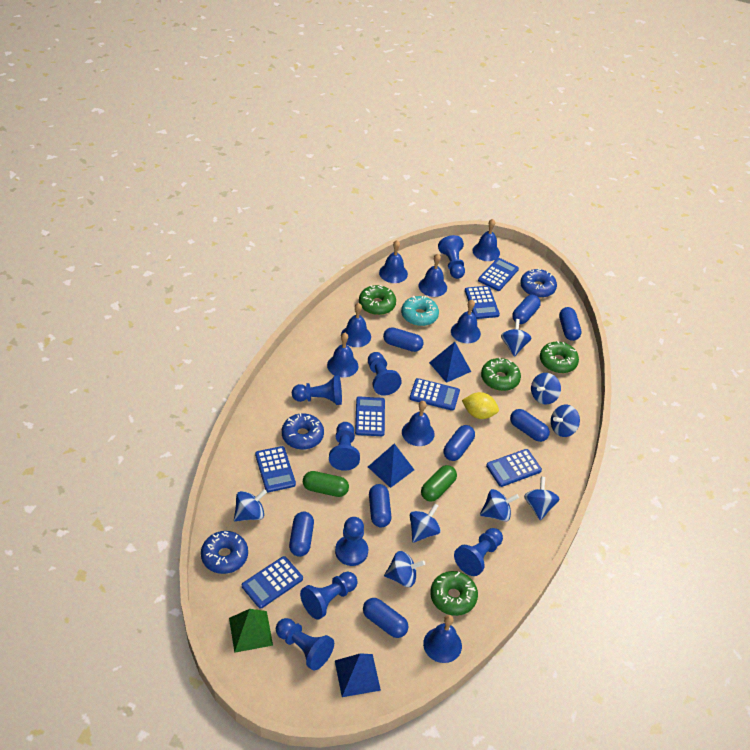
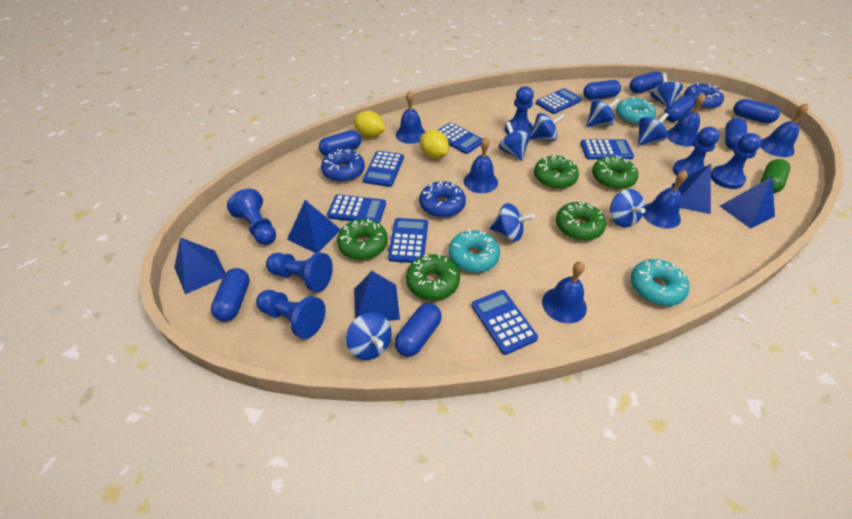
blue bell: [327,333,358,378] [341,303,371,347] [379,240,408,283] [402,401,435,446] [419,254,447,297] [423,615,462,663] [451,300,481,343] [472,219,500,261] = 8 -> [396,91,426,144] [463,137,498,193] [542,261,587,323] [643,170,688,229] [667,93,706,147] [760,103,809,157] = 6
blue pawn: [276,618,334,671] [292,375,342,405] [300,572,358,619] [329,422,360,471] [335,517,368,566] [368,352,402,396] [438,235,465,279] [454,528,503,576] = 8 -> [227,189,276,245] [256,290,325,339] [266,252,333,292] [505,86,534,134] [673,127,720,176] [711,133,762,189] = 6
blue pyramid: [335,653,381,697] [368,444,414,488] [429,342,471,383] = 3 -> [174,237,225,294] [287,200,341,253] [354,271,400,321] [672,164,711,214] [720,177,775,229] = 5
green capsule: [303,471,349,497] [421,465,457,502] = 2 -> [760,159,790,193] = 1
green donut: [359,285,396,315] [430,571,478,616] [481,358,521,391] [540,341,579,373] = 4 -> [337,218,388,260] [406,254,460,300] [534,155,579,189] [556,201,606,241] [592,155,638,190] = 5
green pyramid: [229,609,273,653] = 1 -> none = 0
turquoise donut: [401,296,439,326] = 1 -> [448,229,500,273] [616,97,656,125] [631,259,690,306] = 3
yellow lemon: [462,392,499,419] = 1 -> [353,111,386,138] [420,130,449,159] = 2

